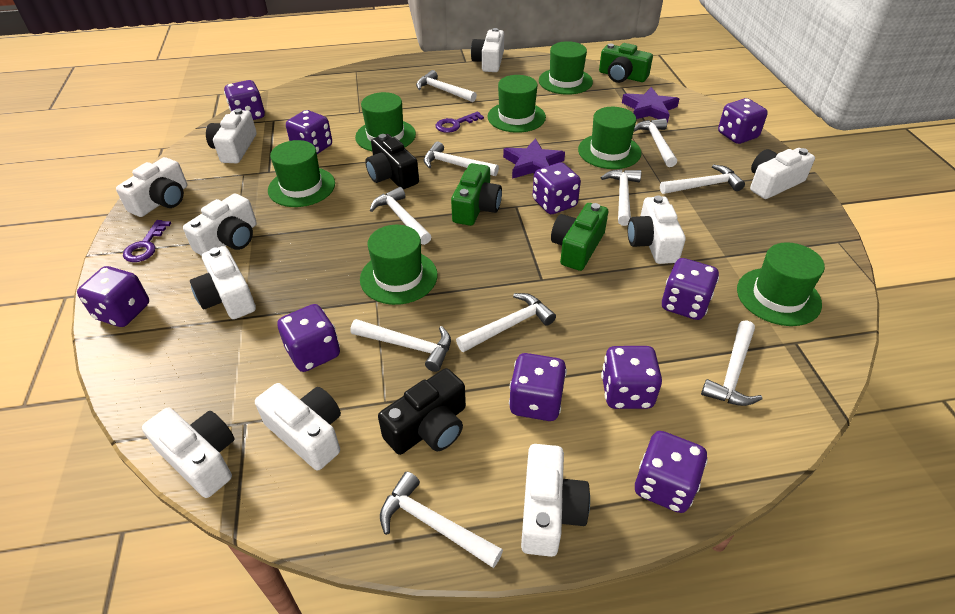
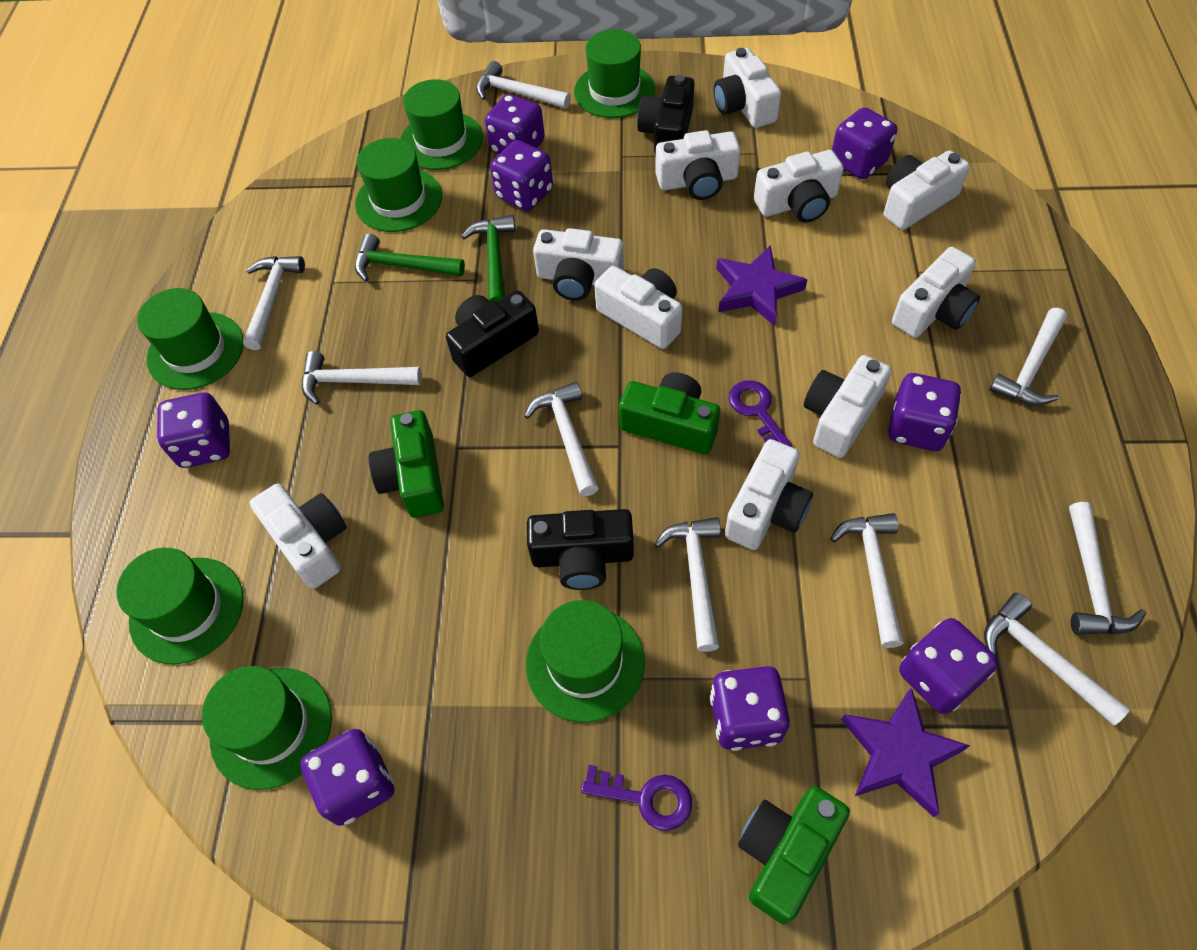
black camera: [365,134,419,189] [378,368,466,455] = 2 -> [446,290,539,377] [527,509,634,590] [637,75,694,155] = 3
green hammer: none = 0 -> [355,233,465,282] [461,215,515,302] = 2
purple dice: [77,266,149,327] [224,80,265,120] [277,304,340,372] [286,110,332,154] [509,353,567,421] [533,162,581,214] [601,346,662,409] [635,431,708,513] [662,258,719,320] [718,98,768,144] = 10 -> [157,392,230,468] [300,729,394,826] [485,94,545,154] [490,140,553,211] [710,666,790,751] [832,107,897,179] [888,373,962,451] [899,618,998,714] = 8
white hammer: [351,319,451,372] [370,187,432,245] [380,472,503,568] [416,70,477,102] [424,142,499,176] [456,293,556,352] [601,169,641,226] [634,118,677,167] [660,165,745,194] [701,320,762,406] = 10 -> [243,256,305,350] [302,351,422,405] [476,61,571,108] [524,382,598,496] [654,517,721,652] [830,513,904,648] [984,593,1130,726] [989,308,1067,406] [1069,502,1146,635] = 9

